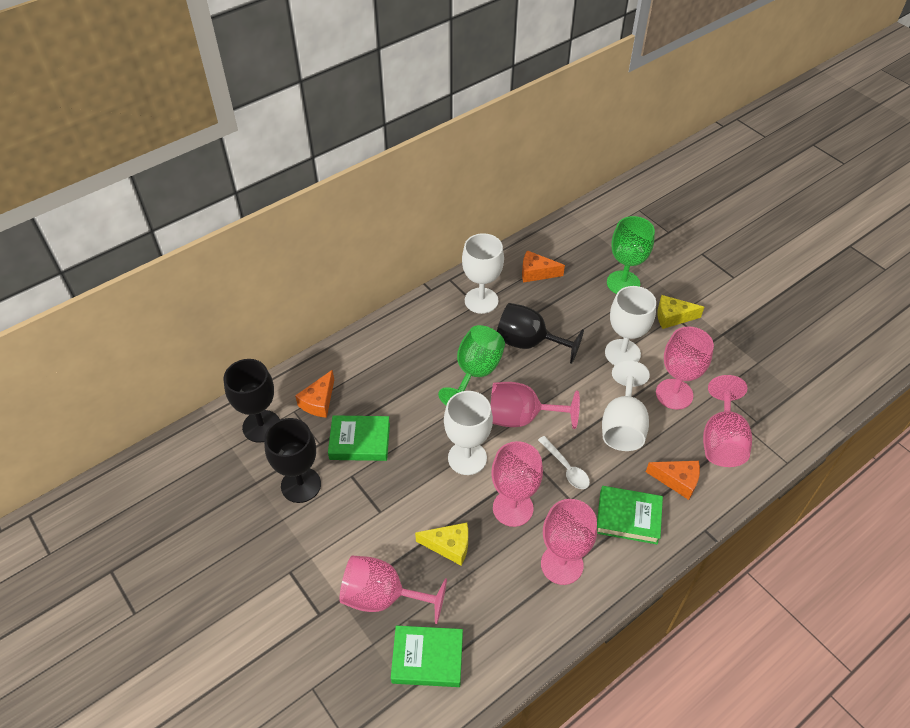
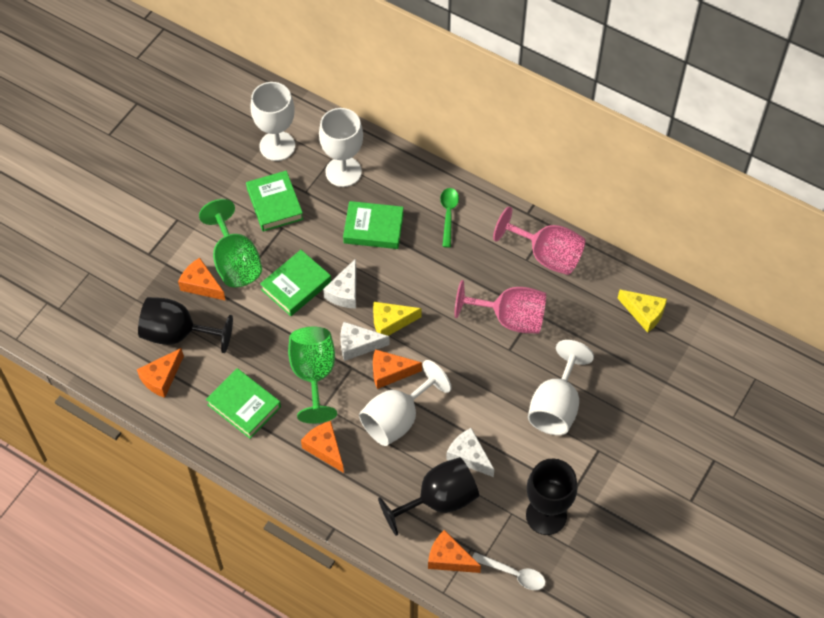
green book: [328,415,390,461] [391,626,463,687] [597,486,663,545] = 3 -> [206,368,281,439] [246,171,303,232] [260,250,331,316] [343,201,404,249] = 4
green spoon: none = 0 -> [440,188,459,248] = 1
orange cheese: [295,370,334,418] [522,250,565,283] [646,461,700,500] = 3 -> [137,348,184,398] [178,258,226,301] [301,421,344,473] [373,349,422,389] [428,530,481,573] = 5
pink goblet: [339,556,447,624] [491,382,580,429] [491,441,543,527] [541,499,597,585] [656,326,714,410] [703,375,752,467] = 6 -> [454,280,546,334] [493,206,585,275] = 2
white cheese: none = 0 -> [323,259,356,308] [340,322,390,361] [446,428,494,477] = 3

